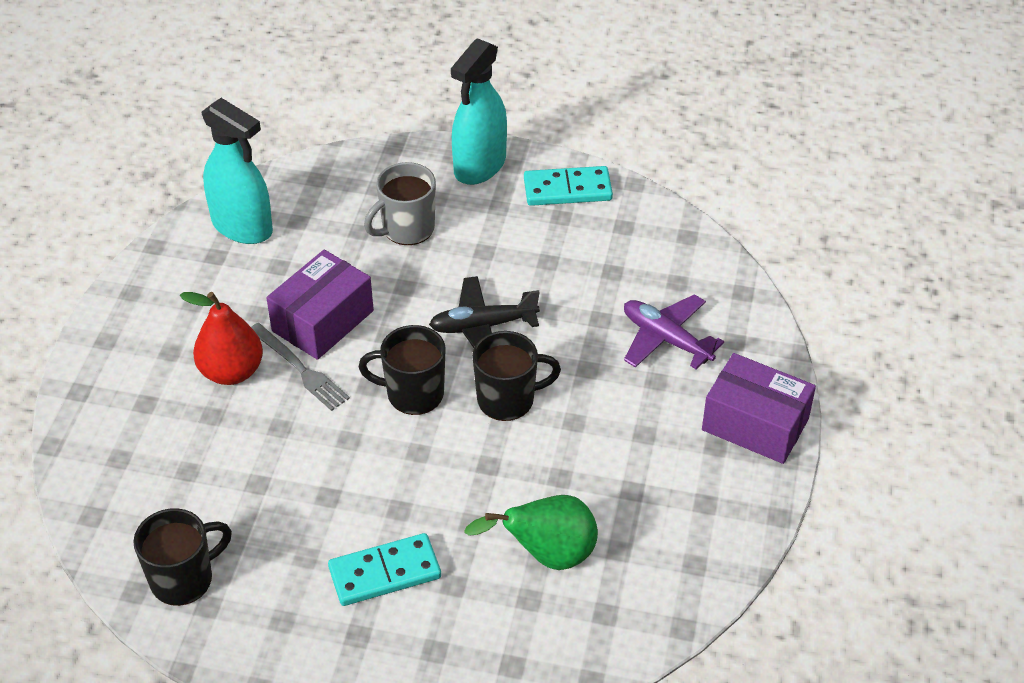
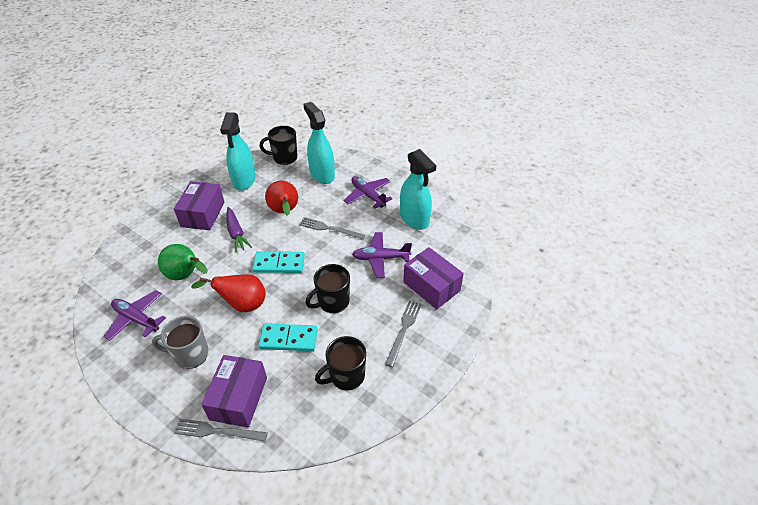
black plane: [429,276,540,348] = 1 -> none = 0
grey fork: [251,323,350,411] = 1 -> [174,419,268,442] [299,217,366,240] [385,301,422,367] = 3
purple box: [266,250,374,360] [702,353,816,464] = 2 -> [174,181,225,230] [201,355,267,428] [403,247,464,309] = 3
purple carrot: none = 0 -> [227,207,252,253] = 1
purple plane: [624,294,724,369] = 1 -> [103,290,166,341] [344,176,392,209] [352,232,412,278] = 3
red pear: [180,292,263,385] = 1 -> [191,274,266,312] [265,181,298,216] = 2
turquoise spray bottle: [202,98,273,244] [451,38,507,185] = 2 -> [220,112,256,191] [303,102,335,184] [400,149,437,230] = 3

